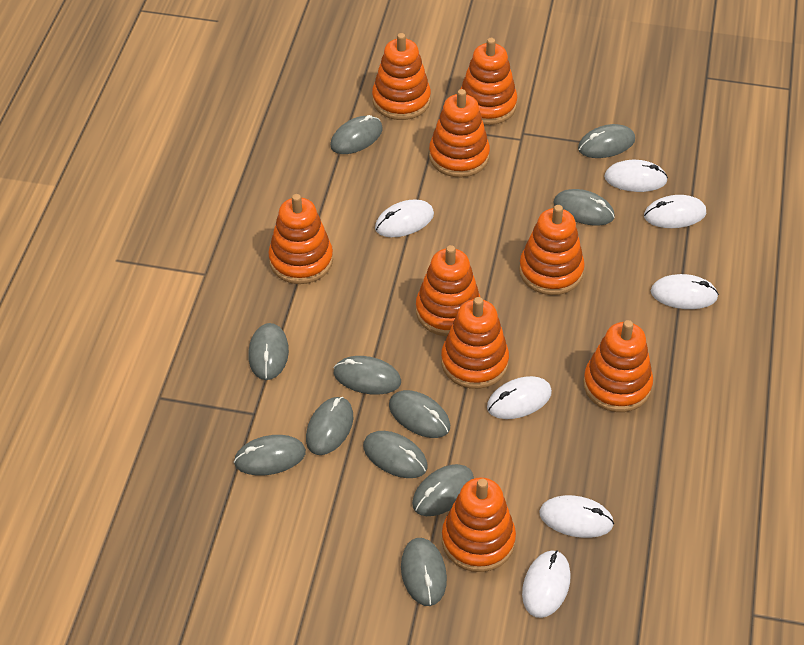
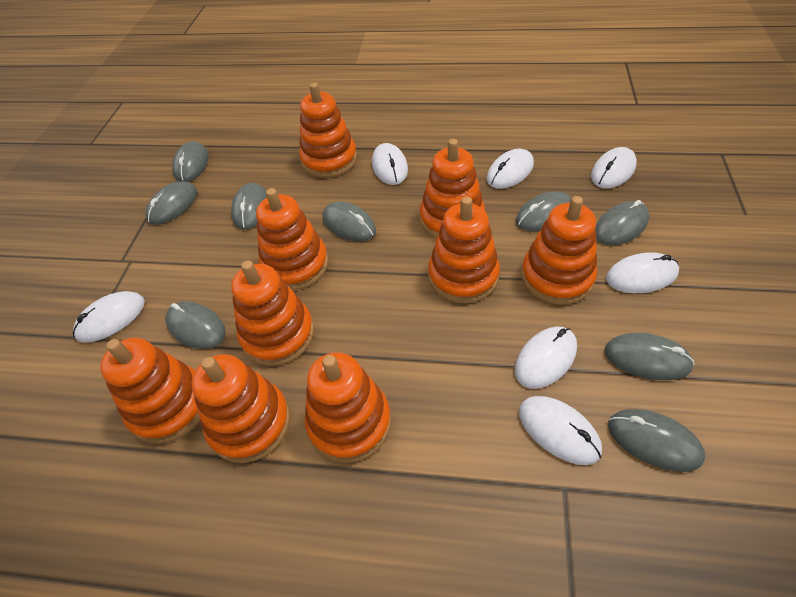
grey mouse: [234,435,306,475] [248,323,289,380] [306,397,353,455] [330,115,383,154] [334,356,401,395] [363,431,428,478] [389,390,450,438] [401,538,447,606] [412,464,474,516] [553,189,615,226] [578,124,635,158] = 11 -> [146,181,197,225] [165,301,226,349] [172,141,208,182] [231,183,267,230] [323,202,376,241] [516,191,572,232] [595,200,649,246] [604,333,694,380] [608,409,705,472] = 9

